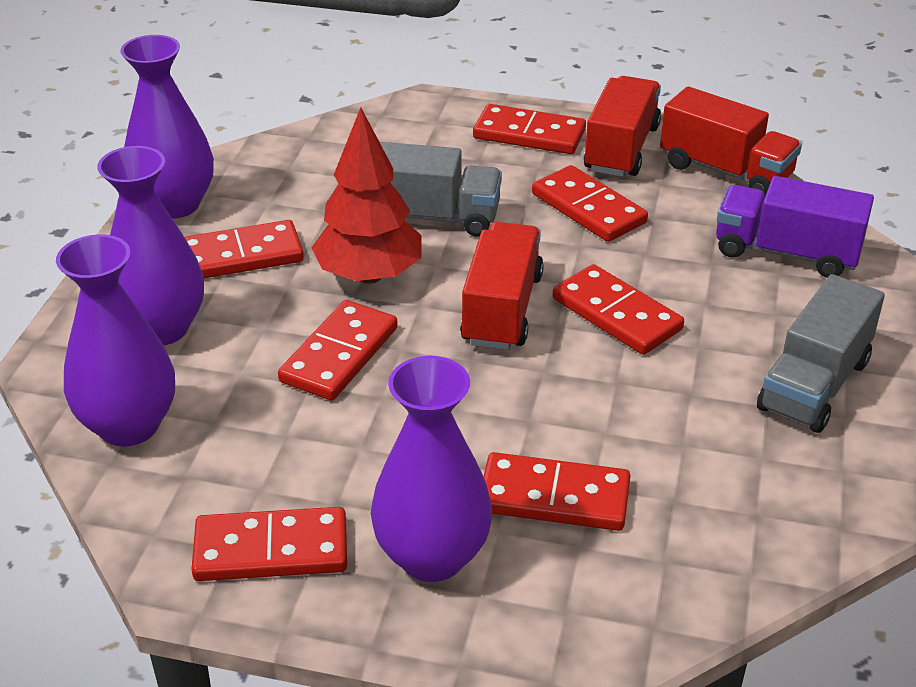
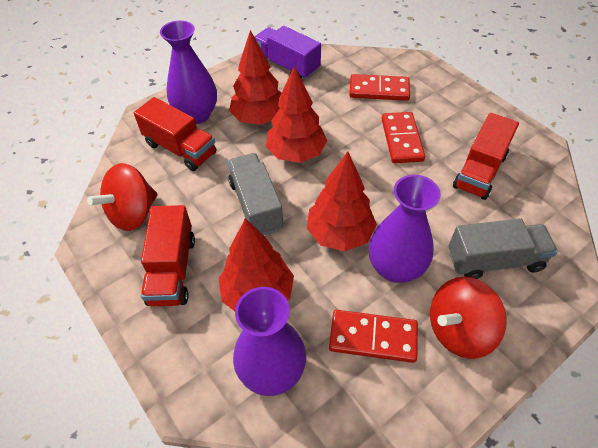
purple vase: [56,234,175,446] [97,146,204,345] [120,35,214,219] [371,356,492,582] = 4 -> [160,20,217,124] [233,287,306,396] [369,175,441,283] = 3
red domino: [185,220,304,278] [191,507,347,581] [278,300,398,400] [473,104,586,154] [483,452,631,531] [532,165,648,242] [553,264,684,355] = 7 -> [329,310,418,363] [349,74,410,101] [381,112,425,163] = 3
red spinning top: none = 0 -> [87,163,158,231] [430,277,507,359] = 2
red tree: [311,108,421,284] = 1 -> [219,218,294,311] [229,30,282,125] [266,66,327,163] [307,151,377,251] = 4

